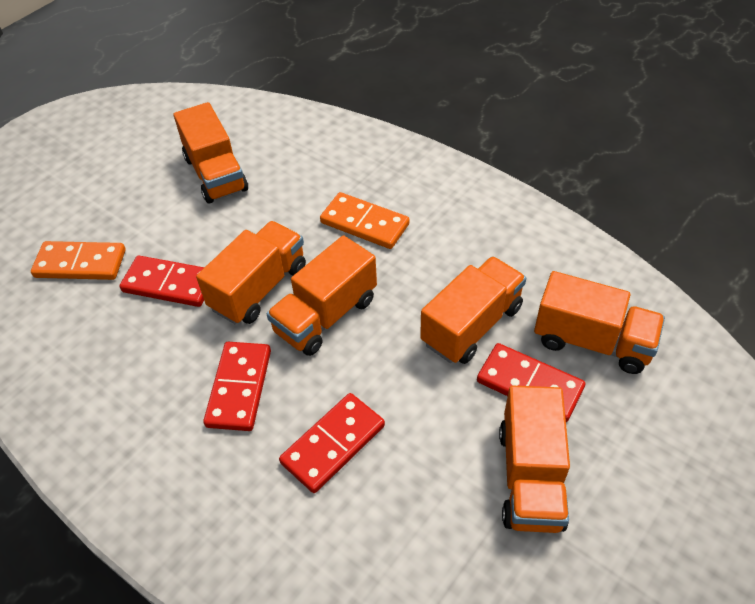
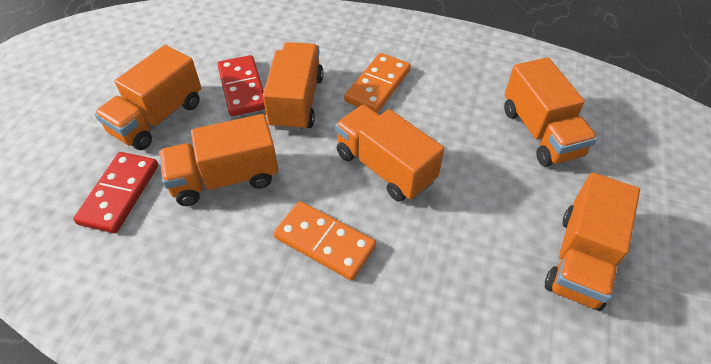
red domino: [120,256,205,307] [203,342,271,431] [279,393,385,493] [477,343,585,422] = 4 -> [73,152,158,233] [217,55,265,116] = 2

